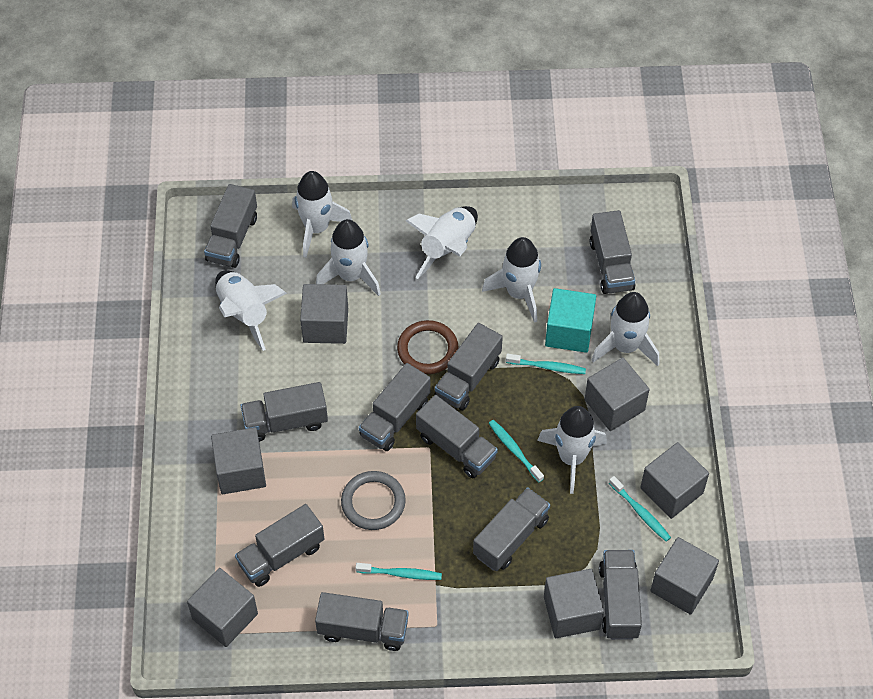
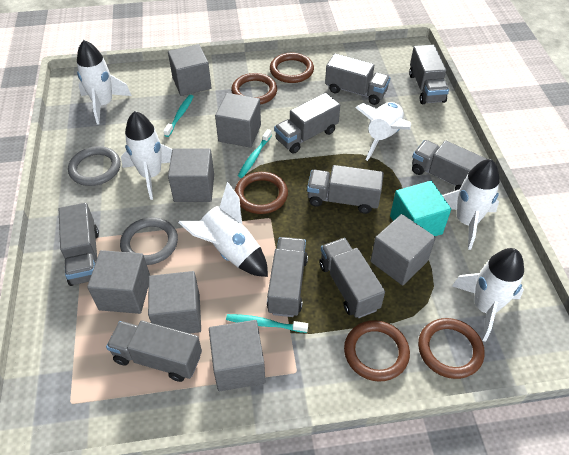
brown ring: [397,320,459,374] = 1 -> [231,73,277,105] [235,172,288,214] [270,53,314,83] [344,320,410,382] [418,318,485,379] = 5
grey ring: [341,471,406,530] = 1 -> [68,146,121,186] [120,217,178,265] = 2
grey truck: [204,184,257,268] [235,504,324,587] [241,382,328,442] [315,592,409,651] [359,363,431,451] [416,395,498,478] [435,323,503,410] [473,487,550,571] [590,210,635,294] [599,550,642,640] = 10 -> [59,203,99,286] [106,321,202,382] [267,237,308,317] [274,93,340,154] [307,165,384,214] [319,238,385,318] [325,53,390,105] [409,45,449,104] [412,140,487,191] = 9
turquoise toothbrush: [356,563,442,580] [488,420,544,483] [506,354,586,374] [609,476,671,542] = 4 -> [164,95,194,137] [226,314,308,333] [238,129,272,178] = 3
white rocket: [215,270,287,351] [292,171,352,258] [316,219,381,296] [406,206,478,279] [482,237,541,323] [537,406,607,494] [592,292,659,366] = 7 -> [77,40,132,125] [121,111,172,200] [178,182,268,277] [355,102,411,161] [442,159,500,250] [452,248,524,342] = 6

